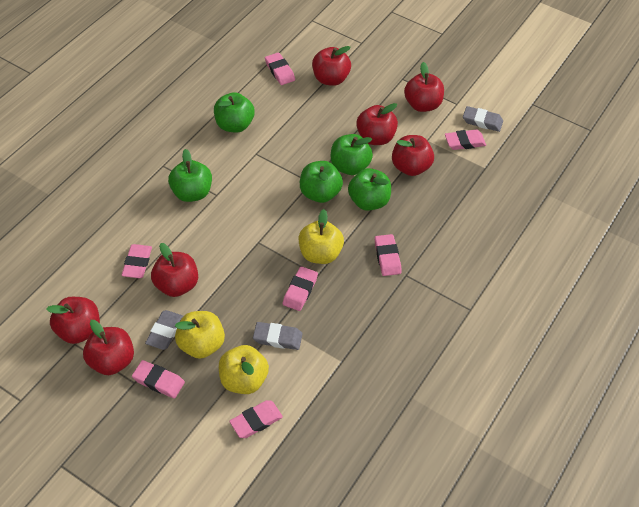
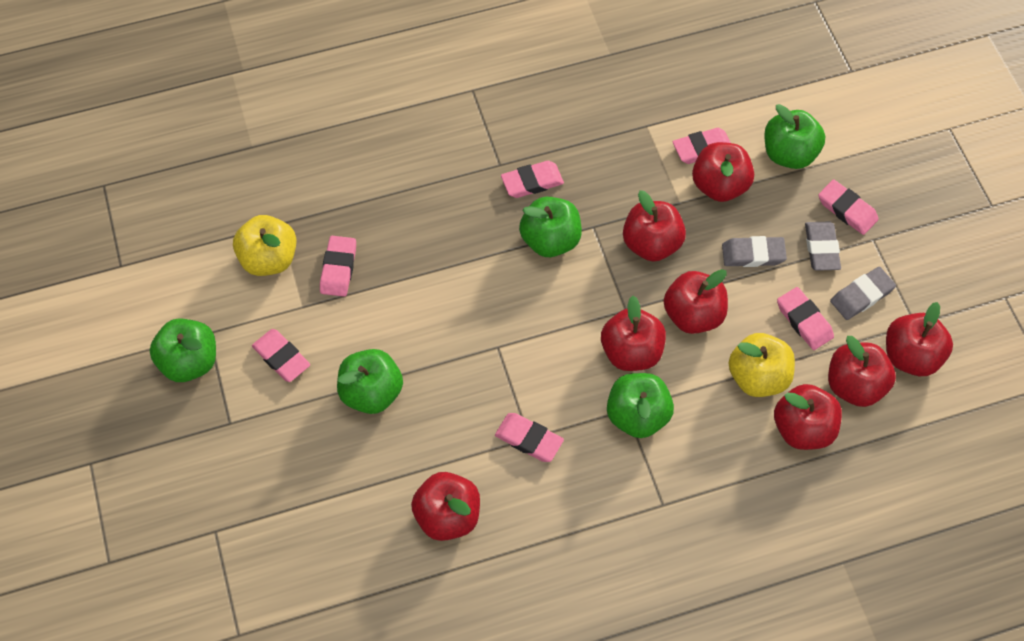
red apple: [46,297,100,344] [83,320,134,375] [151,243,198,297] [312,46,351,86] [356,103,398,145] [392,135,434,176] [404,62,444,112] = 7 -> [411,472,480,541] [601,296,666,371] [623,190,686,262] [664,269,728,334] [692,142,754,202] [774,384,842,450] [828,336,896,407] [886,302,953,376] = 8
yellow apple: [175,311,225,359] [219,345,269,394] [299,209,344,264] = 3 -> [233,215,297,276] [729,333,795,397] = 2

